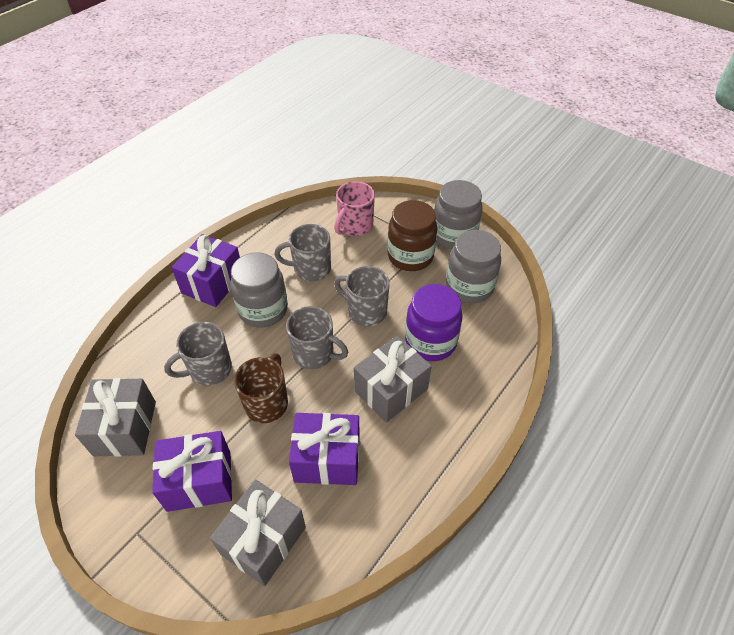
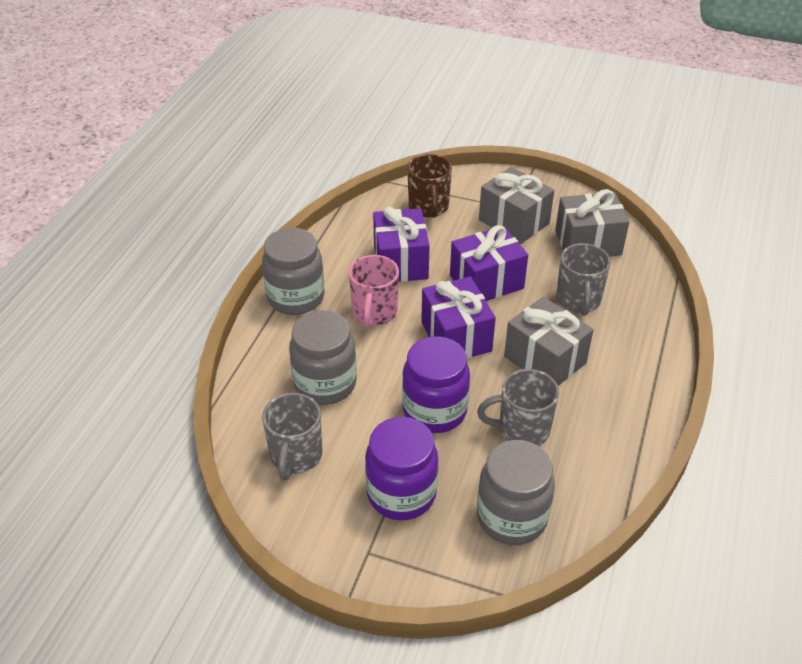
brown jar: [387,200,437,271] = 1 -> none = 0
grey mug: [164,322,232,386] [275,224,331,282] [286,306,348,369] [334,266,390,326] = 4 -> [262,393,323,480] [477,369,559,446] [556,243,611,316] = 3
purple jar: [405,284,463,361] = 1 -> [365,417,438,520] [402,337,470,433] = 2

